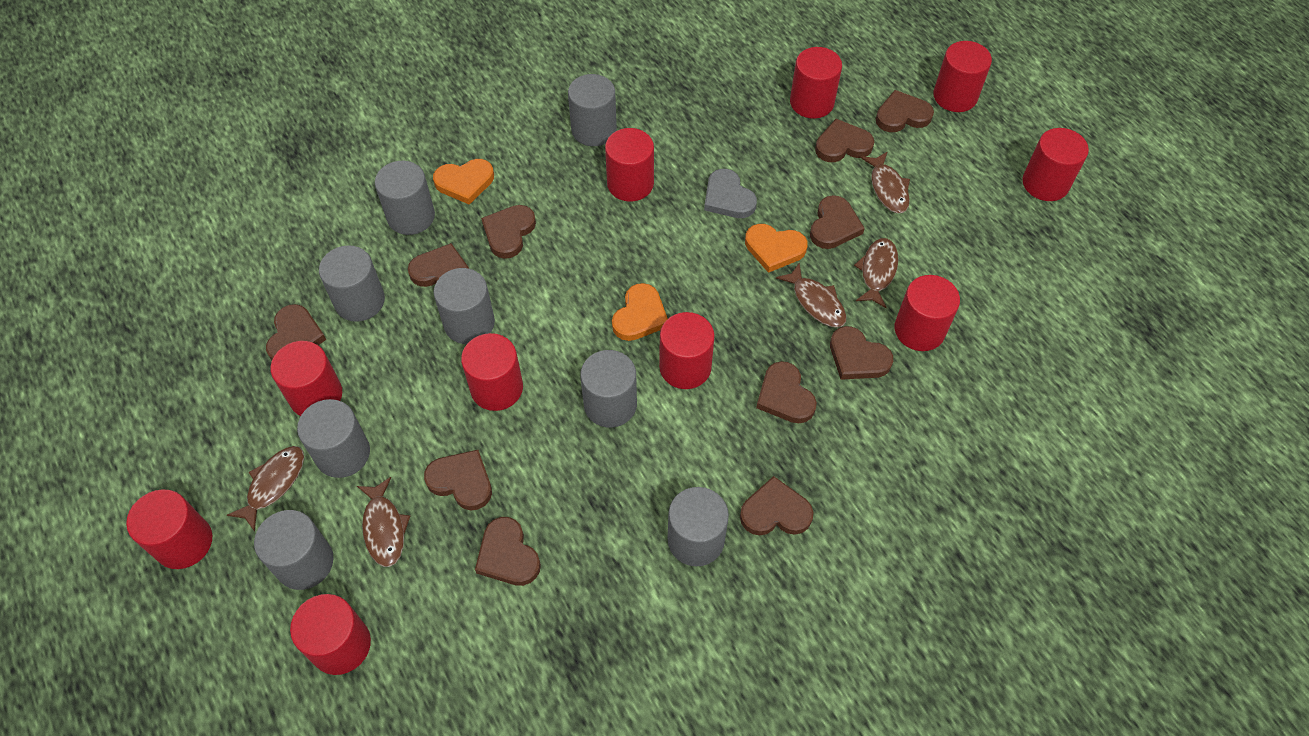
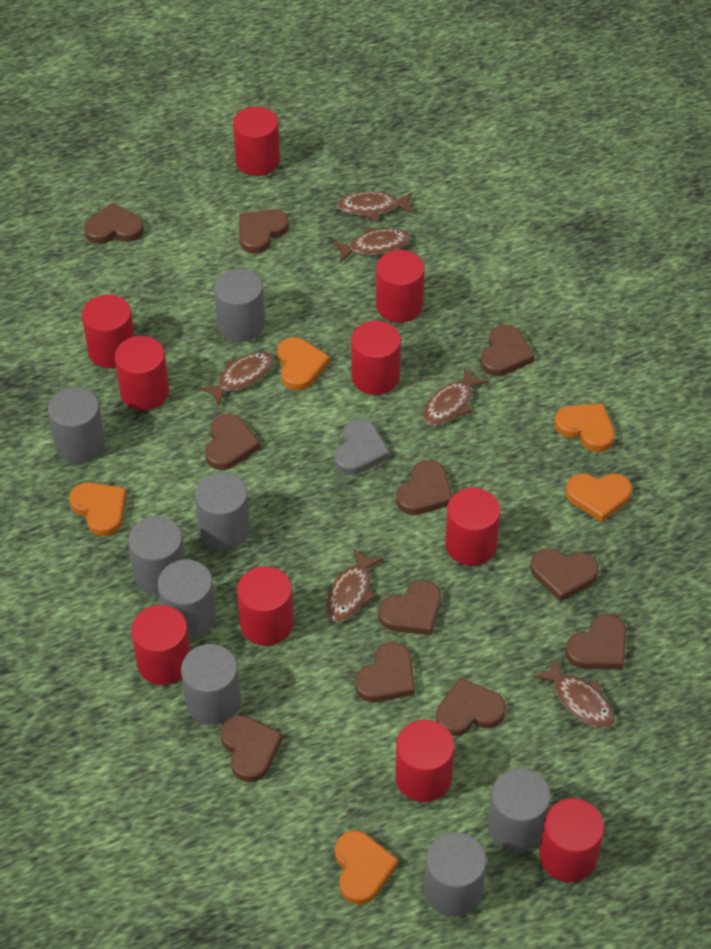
brown fish: [227,446,304,531] [357,477,410,567] [776,263,847,328] [854,238,898,308] [861,152,910,213] = 5 -> [199,352,274,407] [326,548,383,622] [332,228,411,262] [337,192,414,221] [423,367,489,426] [533,658,615,729] = 6
orange heart: [433,159,494,205] [612,283,668,341] [745,224,808,273] = 3 -> [69,483,126,536] [277,337,330,390] [335,831,398,905] [555,403,615,452] [566,473,632,523] = 5

